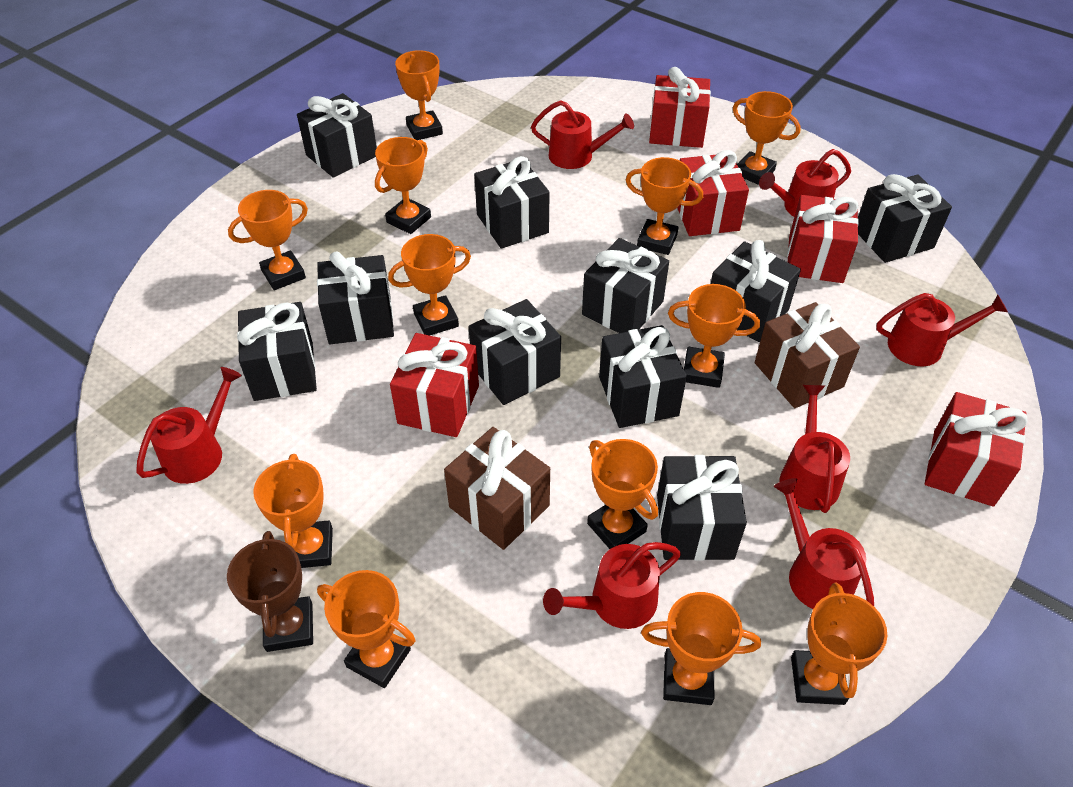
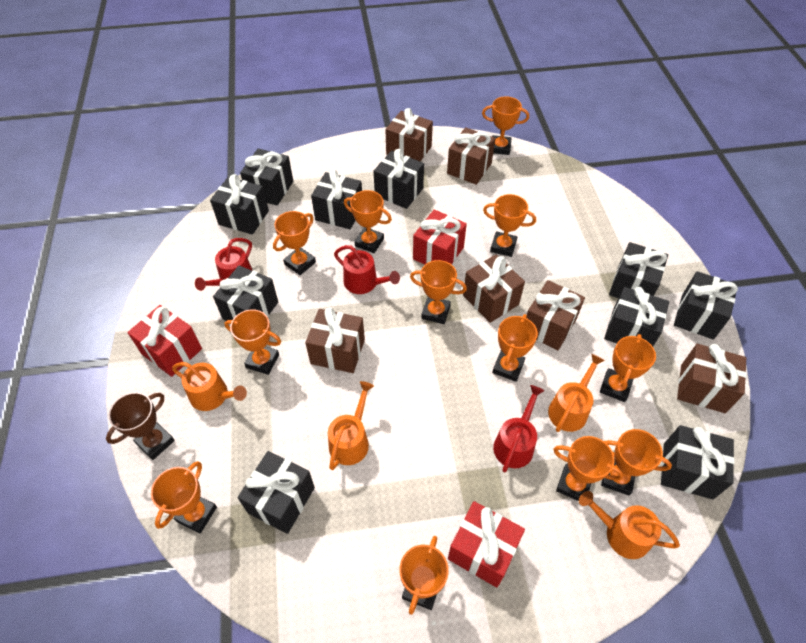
brown gift: [444,427,550,550] [755,302,860,408] = 2 -> [305,307,365,373] [385,108,433,161] [447,127,495,185] [463,254,525,323] [527,280,585,350] [677,344,747,413] = 6
orange watering can: none = 0 -> [172,362,247,411] [328,381,374,470] [548,354,605,432] [579,491,680,559] = 4
red gift: [390,333,479,437] [649,67,711,148] [677,150,749,236] [787,195,859,283] [925,392,1028,507] = 5 -> [127,305,202,377] [413,209,467,265] [448,501,525,588] = 3
red watering can: [136,367,242,484] [531,100,634,169] [543,542,681,629] [759,149,851,217] [774,478,874,609] [780,385,850,513] [876,293,1008,366] = 7 -> [195,238,253,291] [334,245,400,294] [493,385,544,473] = 3

